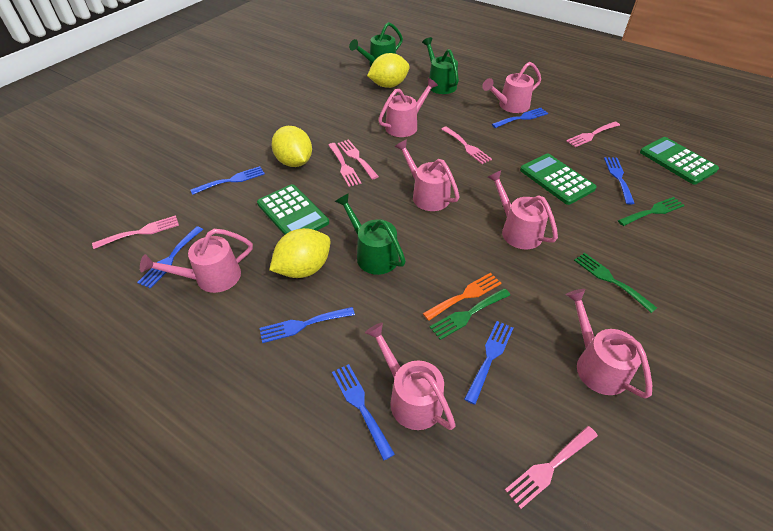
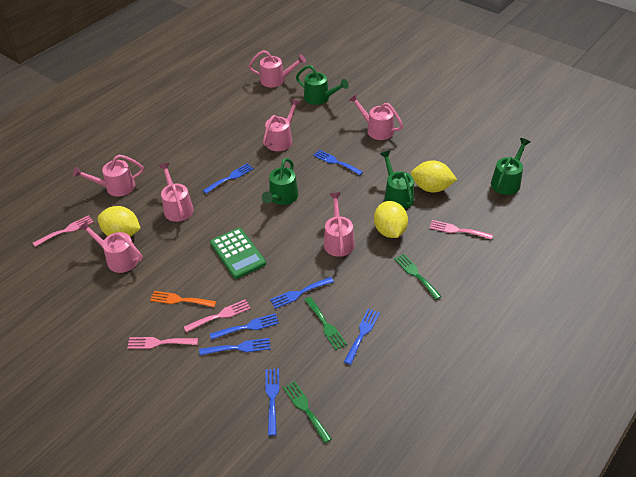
green calculator: [257,184,329,235] [520,154,597,205] [640,137,719,185] = 3 -> [210,228,266,279] = 1
green watering can: [335,193,406,275] [349,22,403,66] [422,37,459,94] = 3 -> [262,158,298,205] [296,65,349,105] [380,151,414,209] [491,138,530,195] = 4
pink fork: [92,215,179,249] [328,143,361,187] [337,139,379,180] [441,126,492,164] [505,426,598,509] [566,121,620,147] = 6 -> [33,215,93,247] [127,337,198,349] [184,299,251,332] [430,220,493,240] = 4

